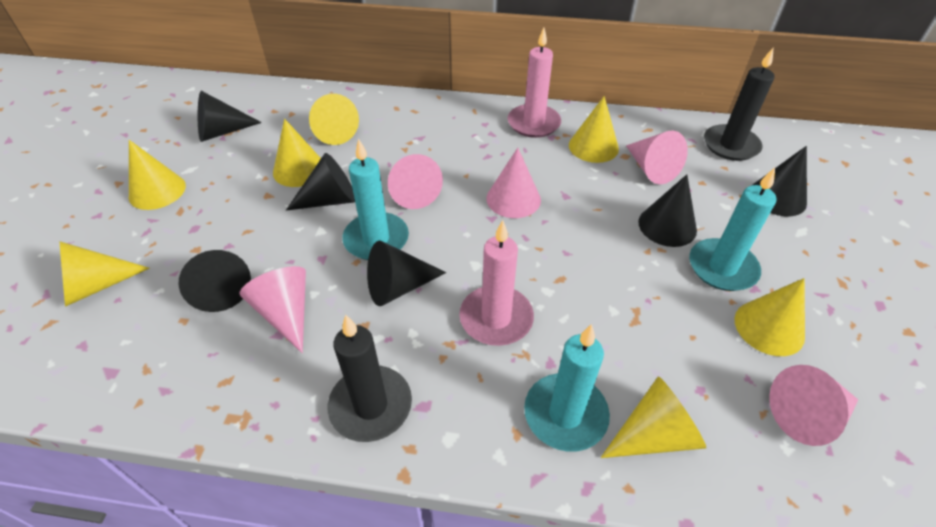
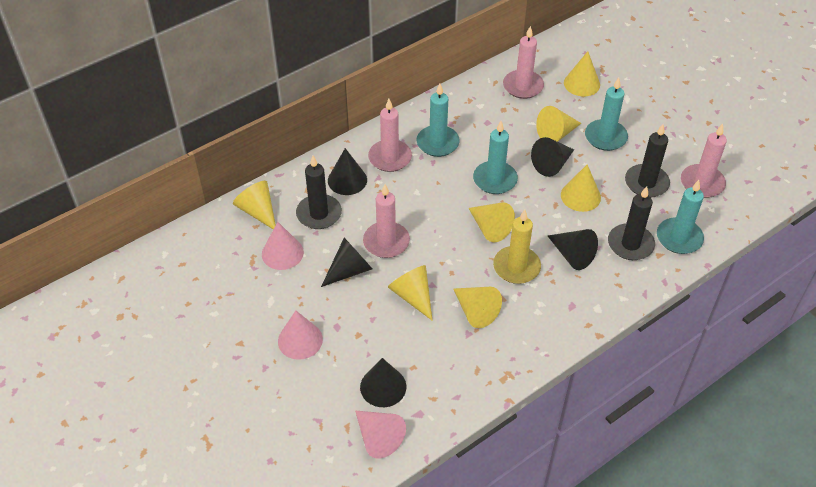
black candle: [328,314,412,442] [704,48,775,161] = 2 -> [296,156,342,229] [608,186,655,260] [625,124,670,197] = 3
black cone: [179,250,251,312] [198,91,262,142] [286,153,355,210] [367,241,446,306] [638,174,697,247] [752,146,807,216] = 6 -> [321,238,372,287] [328,148,367,195] [360,358,406,407] [531,137,574,177] [548,229,598,270] = 5
pink candle: [459,220,534,346] [508,28,561,138] = 2 -> [363,184,410,258] [368,99,412,172] [503,26,544,99] [681,124,727,198] = 4
pink cone: [239,266,306,353] [388,154,443,209] [486,148,541,218] [626,131,688,184] [769,365,858,446] = 5 -> [262,222,304,270] [278,311,323,360] [355,410,406,458] = 3
turquoise candle: [342,138,409,260] [524,324,610,452] [689,168,777,291] = 3 -> [417,84,460,157] [473,121,518,194] [585,77,628,151] [657,180,704,254] = 4
yellow candle: none = 0 -> [493,210,541,284] = 1

